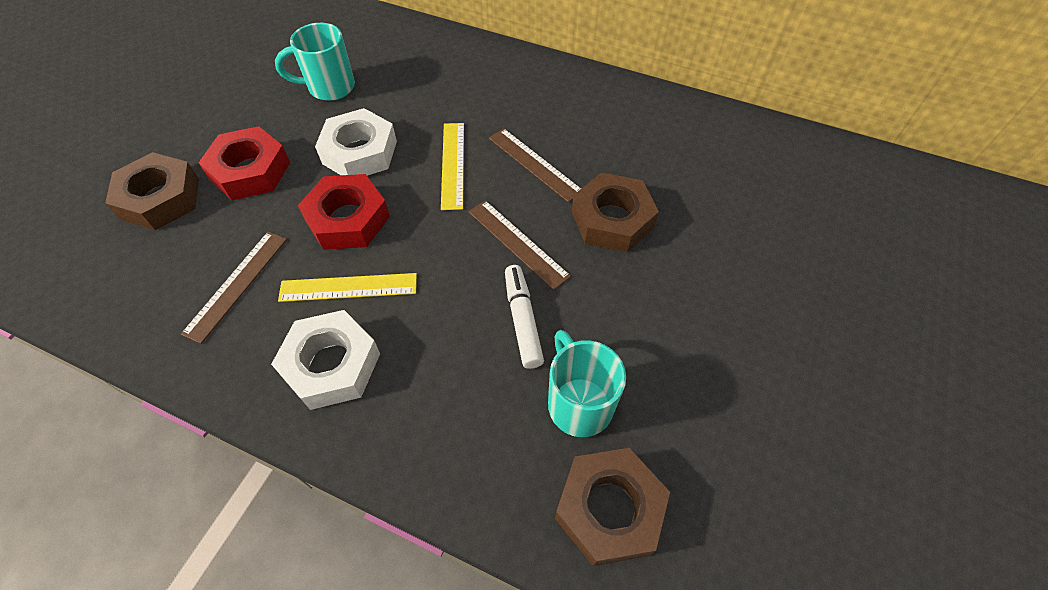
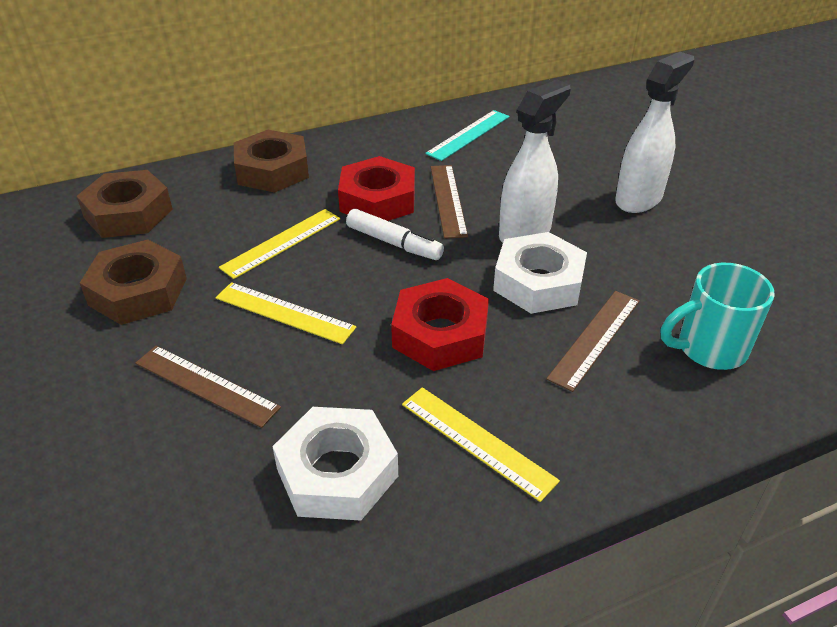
turquoise mug: [275,23,355,101] [548,330,626,437] = 2 -> [661,263,775,370] = 1
turquoise ruler: none = 0 -> [425,110,509,161] = 1
white spray bottle: none = 0 -> [499,80,571,243] [615,52,694,213] = 2
yellow ruler: [278,273,417,302] [441,123,464,210] = 2 -> [216,282,356,344] [219,209,340,279] [402,387,560,502] = 3

